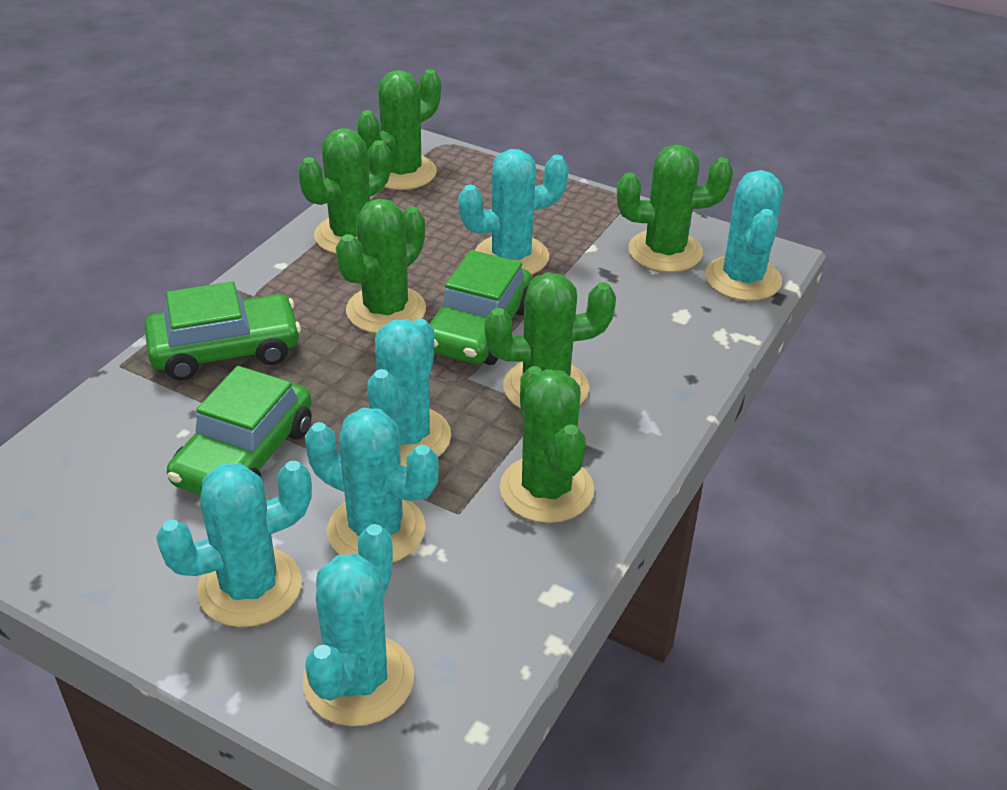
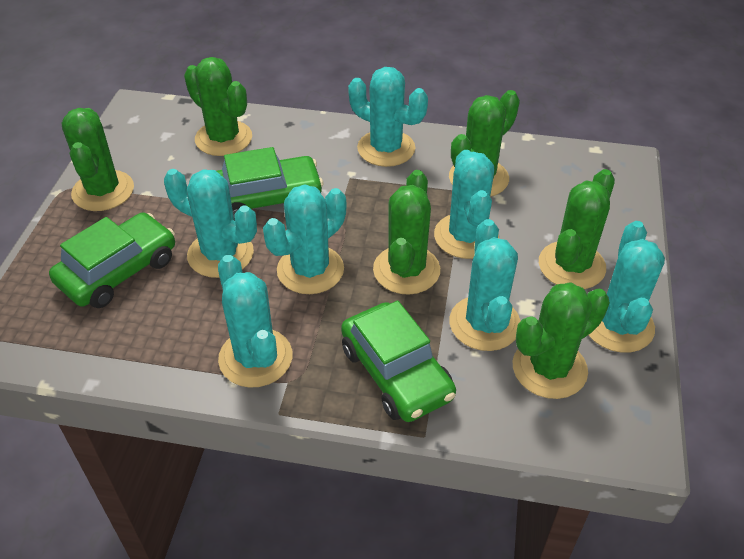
turquoise cactus: [156,461,312,627] [303,524,414,727] [305,408,439,563] [367,318,451,467] [458,149,569,275] [705,170,783,301] = 6 -> [164,169,257,278] [218,255,292,388] [263,184,346,294] [348,67,428,167] [434,150,499,259] [449,219,521,351] [588,221,665,353] = 7

